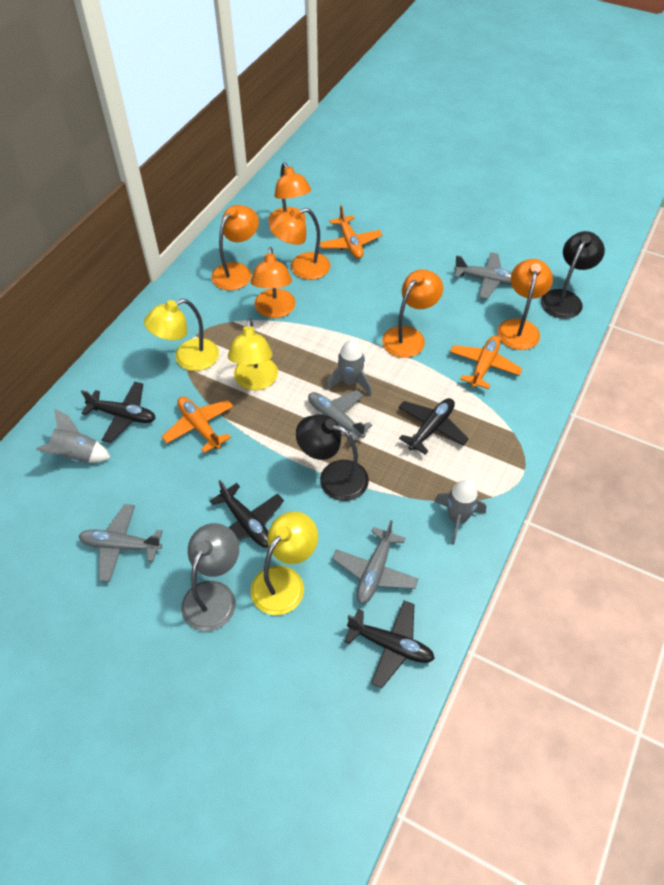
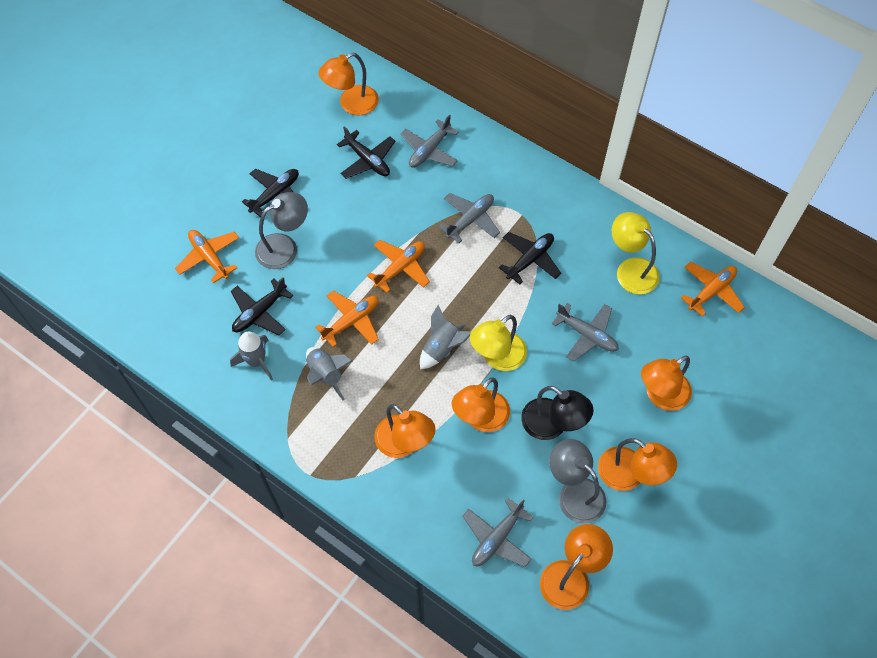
black lamp: [296,414,369,501] [541,231,605,319] = 2 -> [521,386,594,440] = 1
grey lamp: [181,523,239,631] = 1 -> [255,192,308,269] [549,439,606,524] = 2
orange plane: [162,397,233,453] [320,205,383,259] [450,336,522,389] = 3 -> [175,230,239,283] [315,291,379,347] [367,240,430,293] [681,262,745,317] = 4
yellow lamp: [144,299,219,371] [228,318,278,390] [251,511,318,615] = 3 -> [470,315,527,371] [612,212,660,294] = 2

